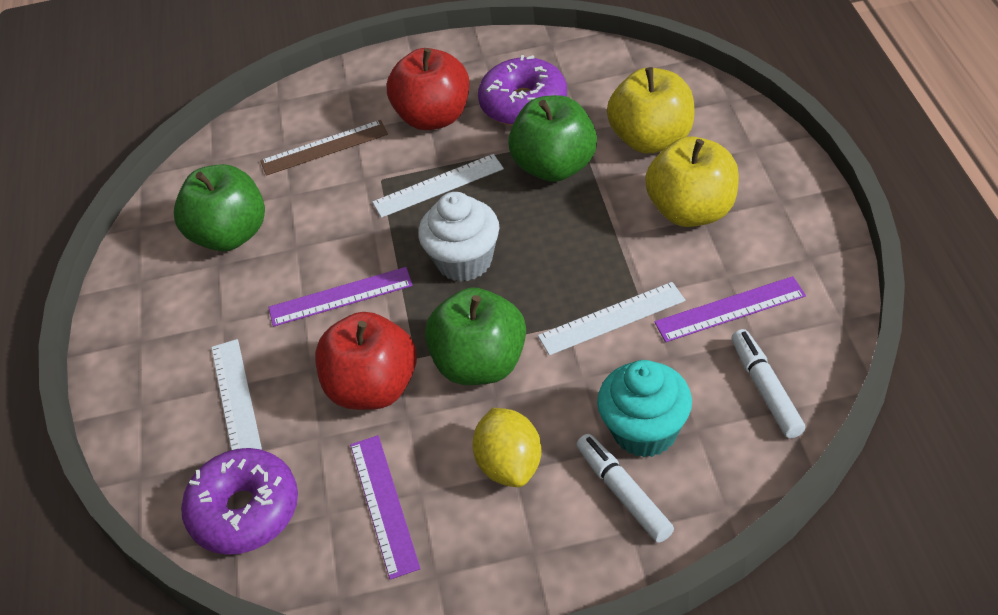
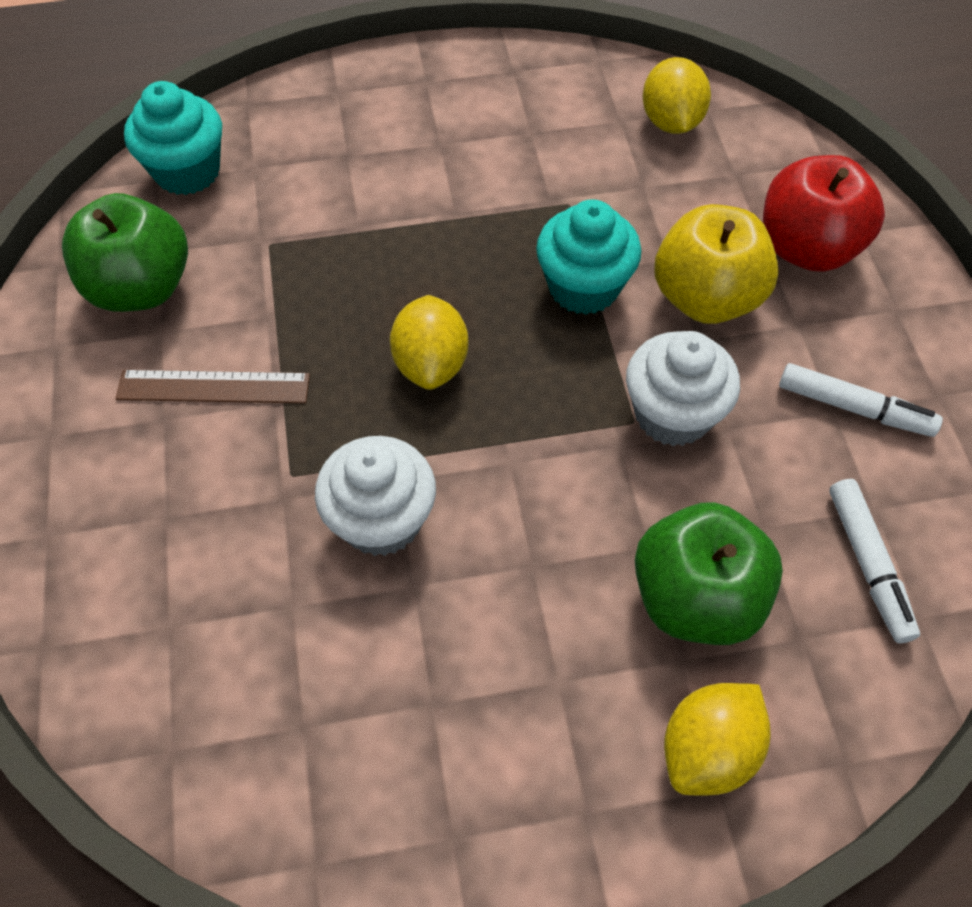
green apple: [174,164,265,251] [425,287,526,385] [508,95,597,182] = 3 -> [62,193,188,312] [635,502,783,645] = 2
purple donut: [181,448,298,555] [478,55,567,126] = 2 -> none = 0
purple ruler: [269,267,413,327] [350,435,420,580] [654,276,806,342] = 3 -> none = 0
red apple: [315,312,417,410] [387,48,469,130] = 2 -> [763,155,885,272] = 1
turquoise cupcake: [597,360,692,457] = 1 -> [124,81,222,195] [536,199,641,314] = 2
white cupcake: [418,192,499,282] = 1 -> [315,436,436,556] [626,331,740,446] = 2
white ruler: [211,339,262,450] [372,154,504,218] [538,282,685,355] = 3 -> none = 0
yellow apple: [607,67,694,154] [645,136,739,227] = 2 -> [655,204,779,324] = 1
yellow lemon: [472,408,542,487] = 1 -> [390,295,468,390] [643,57,711,134] [664,683,770,795] = 3

